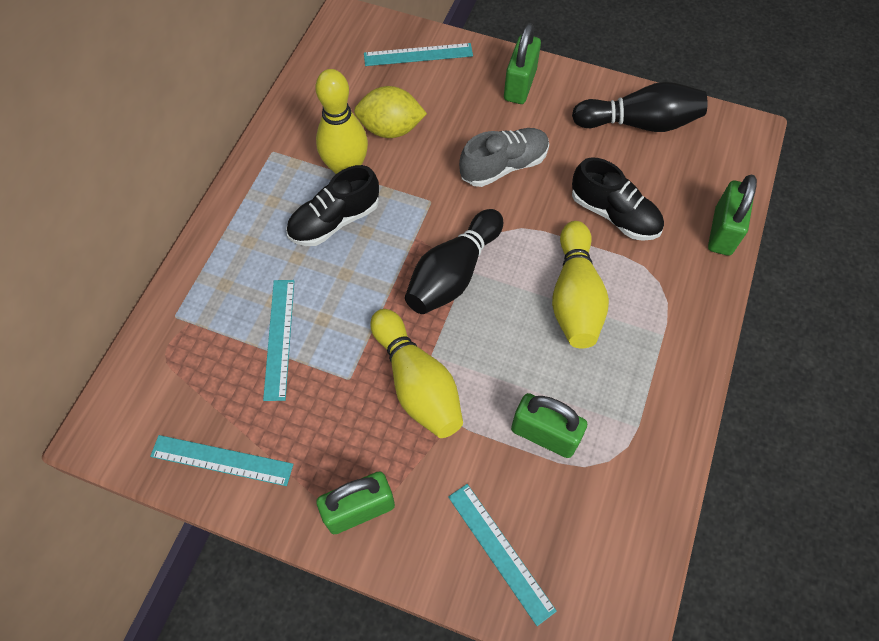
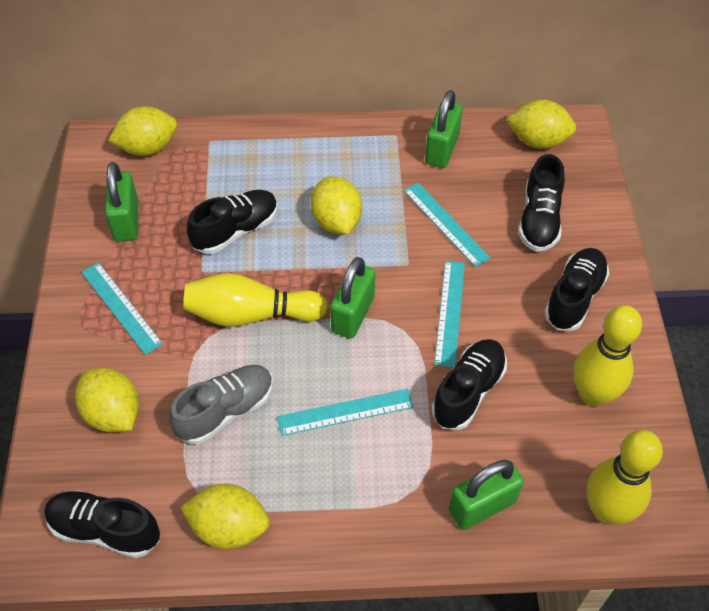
black bowling pin: [405,209,503,314] [572,82,708,132] = 2 -> none = 0
black shoe: [286,165,379,246] [572,157,664,241] = 2 -> [44,490,160,558] [187,190,278,254] [431,339,507,430] [518,154,565,252] [544,248,609,331] = 5
yellow lemon: [354,86,427,138] = 1 -> [75,368,139,432] [108,106,177,156] [180,484,270,549] [310,177,362,234] [506,100,576,149] = 5

